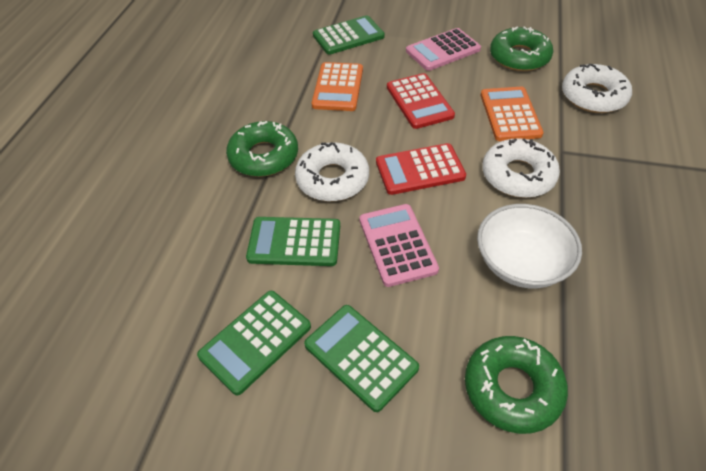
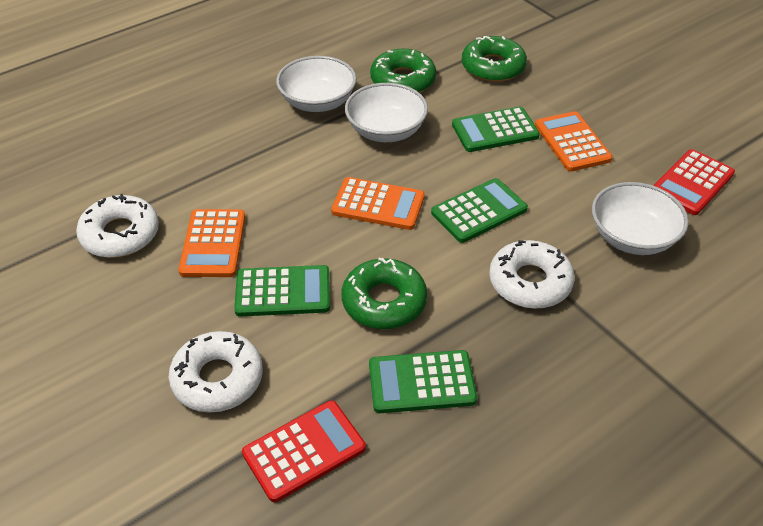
orange calculator: [312,62,363,111] [481,87,544,141] = 2 -> [178,209,245,277] [331,177,425,230] [535,111,613,172] = 3
pink calculator: [359,204,439,287] [406,28,481,71] = 2 -> none = 0
white bowl: [477,204,582,288] = 1 -> [276,56,357,112] [345,83,428,142] [592,182,689,255] = 3

